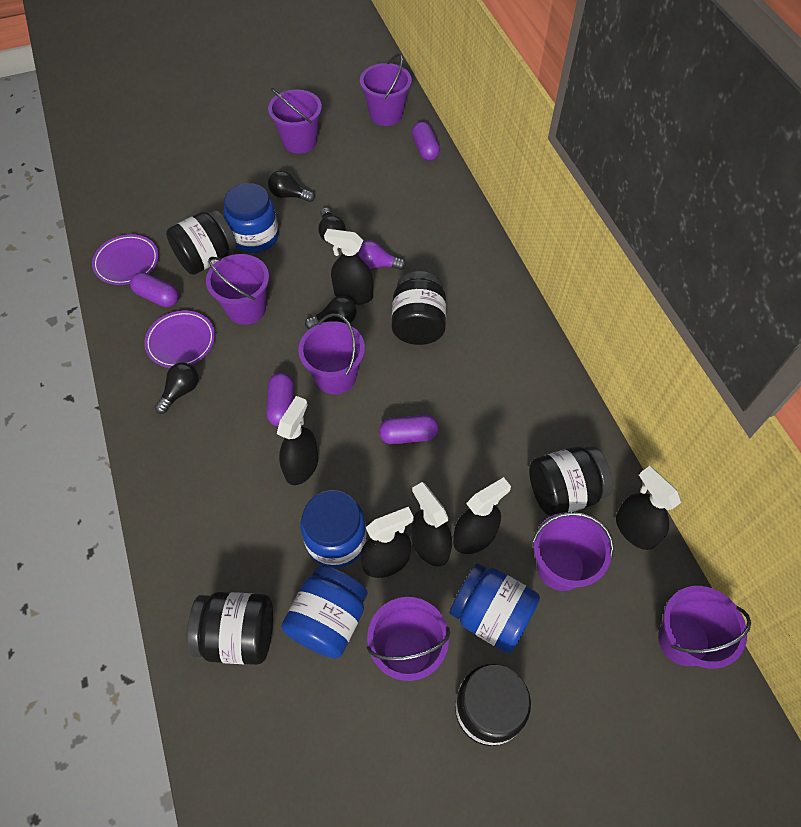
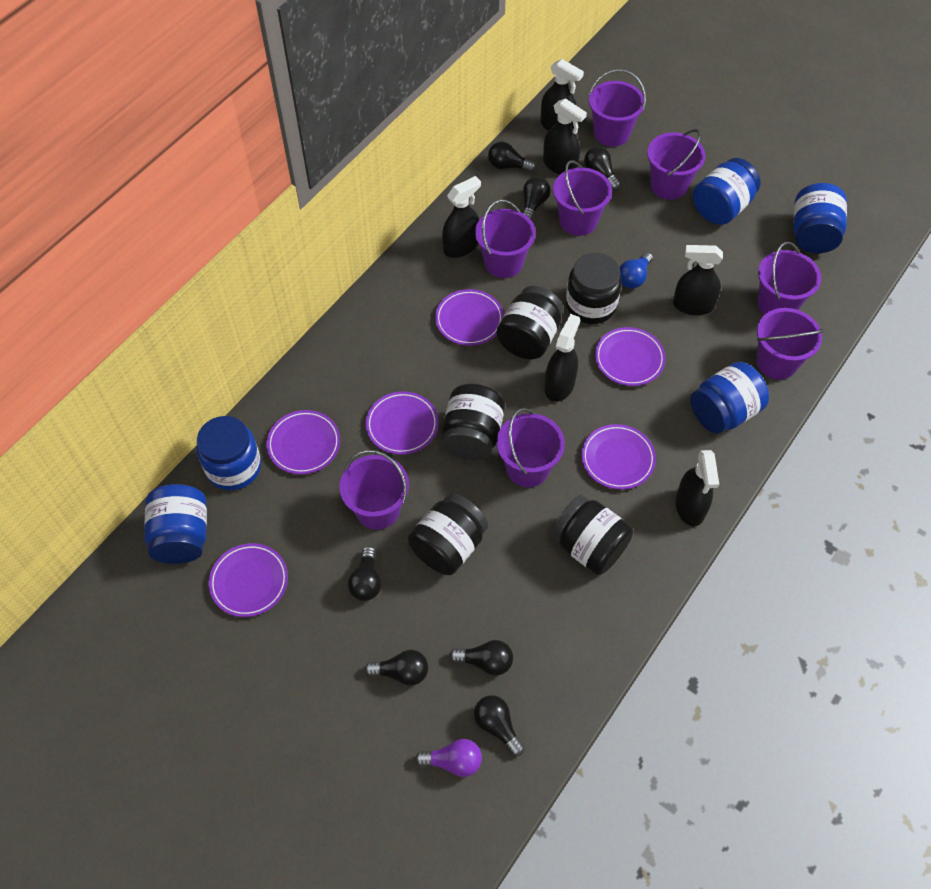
black light bulb: [155,363,199,414] [268,170,315,202] [305,296,357,329] [318,207,346,243] = 4 -> [348,546,382,601] [365,650,428,686] [450,640,513,675] [474,695,524,756] [488,142,536,172] [523,176,550,221] [584,146,621,190] = 7
blue jar: [224,183,279,253] [281,565,367,658] [300,490,367,568] [450,563,540,653] = 4 -> [144,484,207,564] [196,416,261,490] [691,362,769,434] [693,158,761,225] [793,183,847,253] = 5
blue light bulb: none = 0 -> [620,252,653,289] = 1
purple bucket: [206,254,269,325] [268,88,322,154] [298,313,365,394] [360,54,412,126] [366,597,450,681] [532,512,614,591] [658,586,751,669] = 7 -> [339,450,409,530] [475,200,535,278] [497,408,565,487] [553,160,612,236] [589,69,646,147] [647,129,705,200] [756,308,824,380] [758,242,821,315] = 8
purple capsule: [130,272,179,307] [266,373,294,426] [379,415,439,444] [412,122,440,161] = 4 -> none = 0
purple plate: [92,234,159,285] [144,310,215,368] = 2 -> [209,543,288,617] [267,410,340,474] [366,391,439,455] [435,289,504,346] [582,424,656,490] [595,327,666,386] = 6

